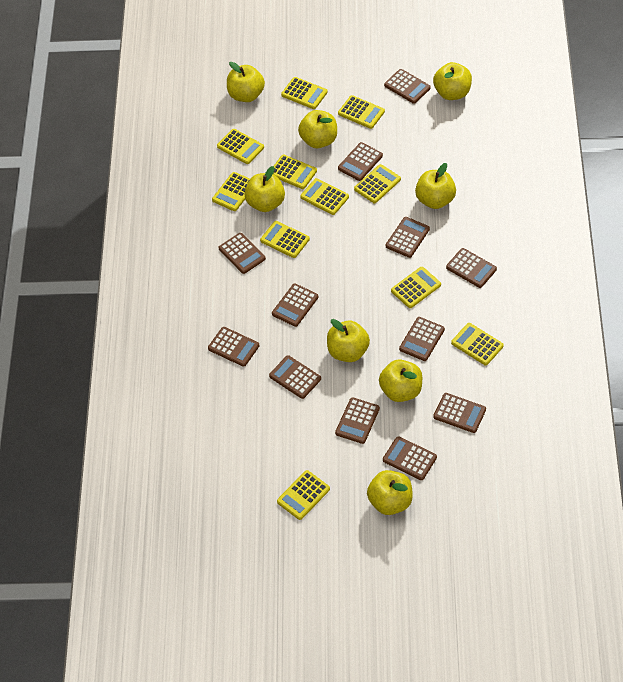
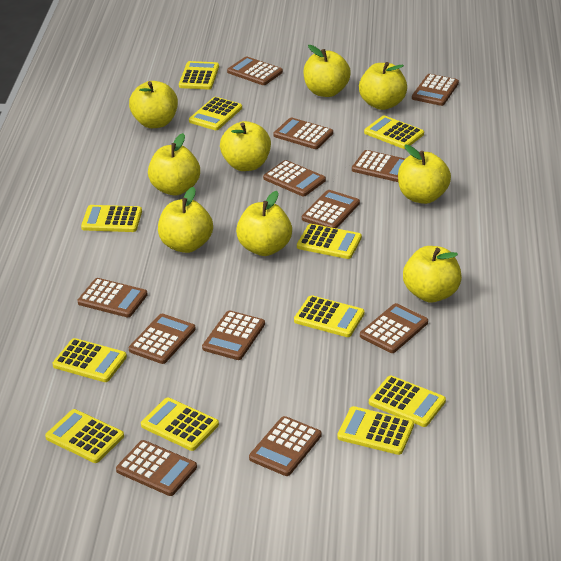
yellow apple: [227,62,265,102] [244,166,285,212] [298,110,337,148] [327,319,370,362] [367,470,413,515] [379,359,422,402] [415,163,456,209] [433,62,472,100] = 8 -> [129,81,178,128] [148,133,200,195] [158,187,213,253] [220,121,271,171] [236,191,292,256] [303,45,351,97] [359,62,407,110] [398,145,451,204] [403,246,462,303] = 9

